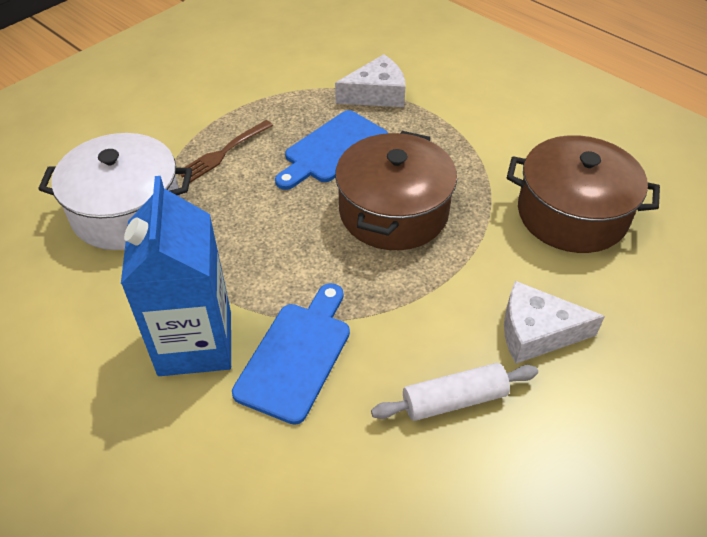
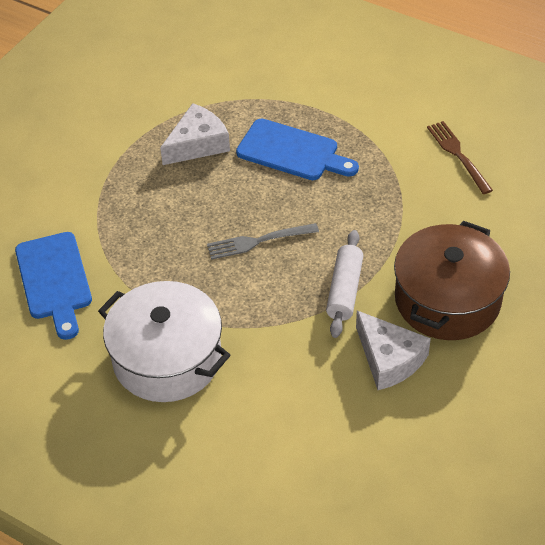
blue carton: [121,176,231,376] = 1 -> none = 0
brown pot: [335,131,457,250] [507,135,660,253] = 2 -> [394,221,510,340] = 1
grey fork: none = 0 -> [207,223,319,260] = 1

